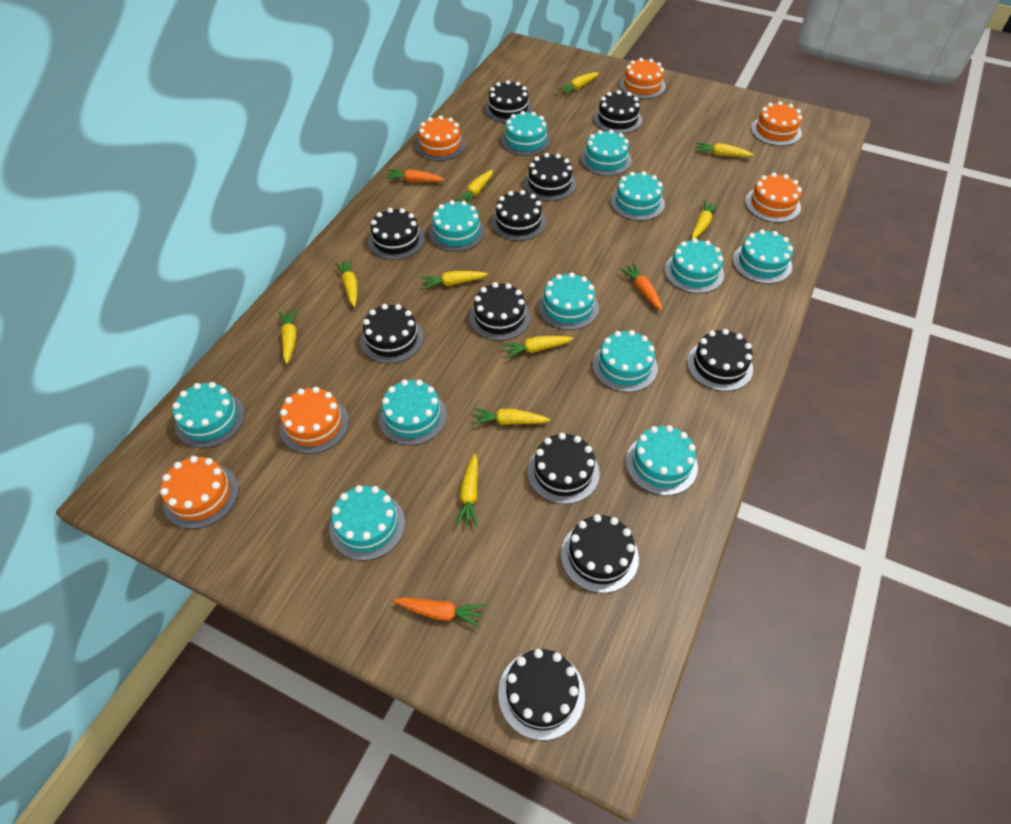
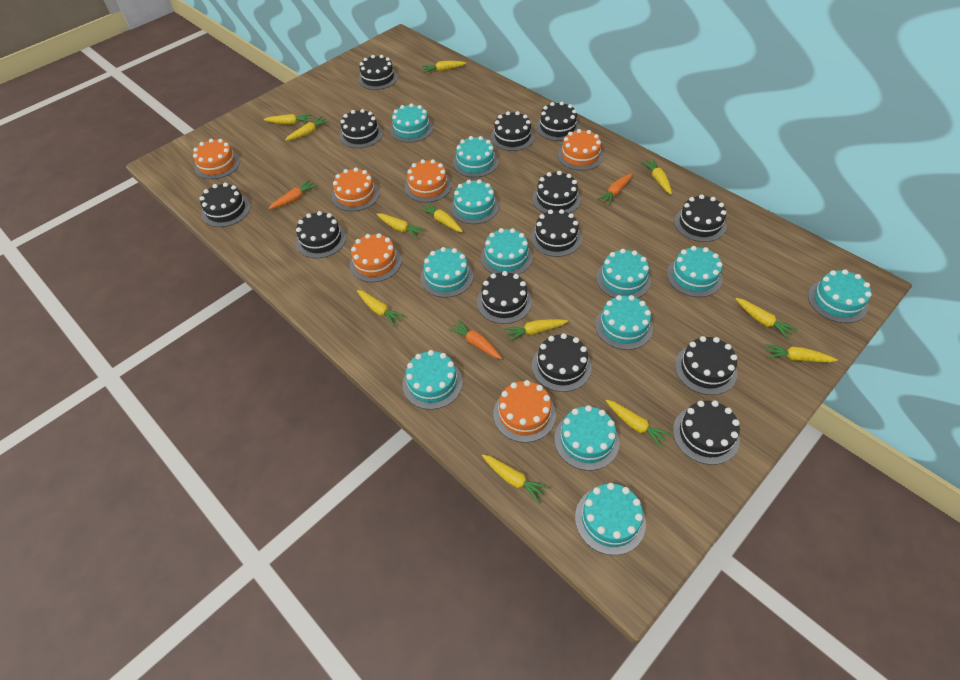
black cake: [360,304,423,364] [368,208,425,260] [469,282,530,341] [485,80,532,123] [491,190,546,241] [498,649,585,741] [524,153,576,201] [528,433,599,504] [561,514,639,593] [594,90,642,134] [687,329,753,391] = 11 -> [199,183,250,227] [296,211,346,258] [339,109,383,148] [358,55,398,90] [477,271,532,324] [491,111,535,151] [531,209,582,257] [532,171,581,213] [532,333,592,392] [536,102,580,141] [673,400,740,465] [674,195,726,242] [675,336,737,395] = 13
yellow carrot: [279,309,297,364] [335,259,358,307] [421,271,488,290] [455,170,493,204] [455,454,478,527] [472,408,550,425] [502,336,573,359] [557,72,599,95] [692,200,720,239] [695,142,754,157] = 10 -> [264,114,312,125] [285,116,329,141] [357,290,405,326] [377,213,425,238] [419,202,463,232] [422,61,466,73] [482,454,550,503] [504,319,568,341] [606,400,672,448] [642,159,672,194] [735,298,797,339] [765,344,838,363] = 12

